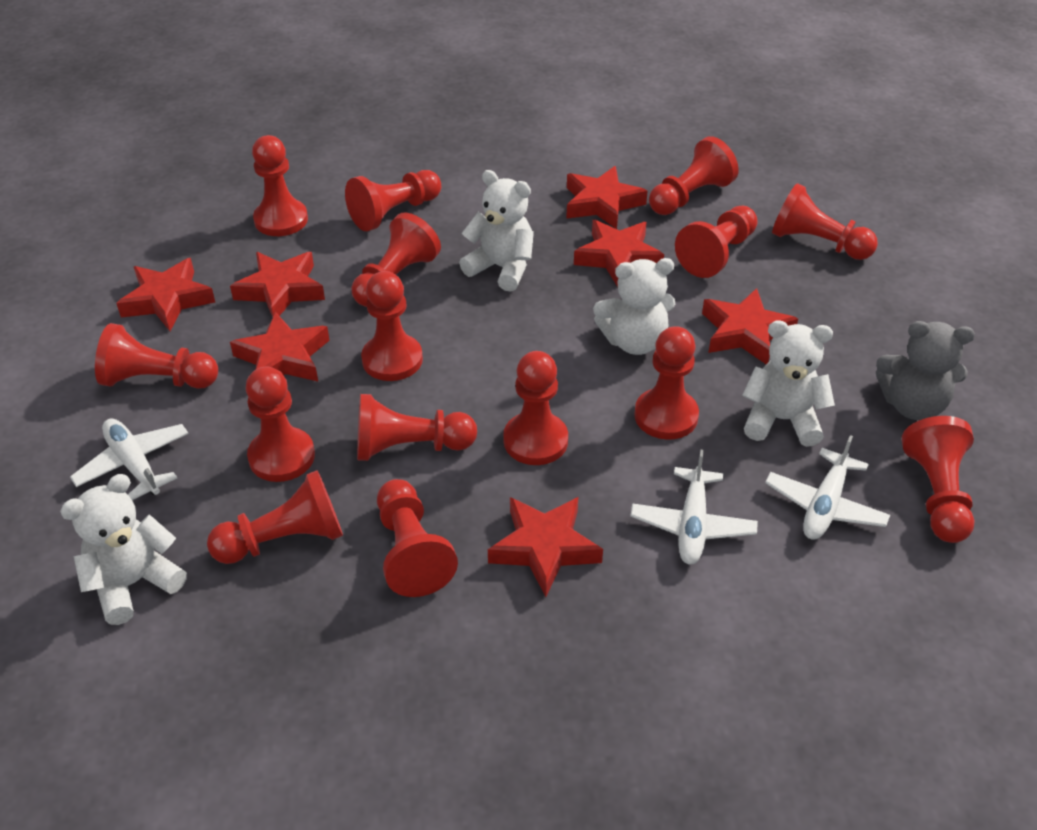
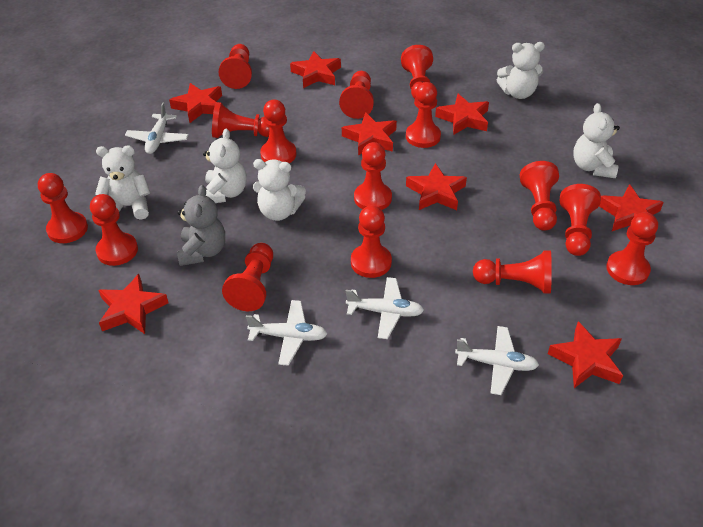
red star: [116,258,215,331] [230,252,325,318] [230,312,330,381] [488,497,603,597] [566,166,648,229] [574,220,664,287] [702,288,798,364] = 7 -> [99,274,169,334] [169,83,222,123] [290,51,341,88] [342,112,397,156] [406,163,467,210] [435,94,489,135] [548,321,623,388] [599,184,664,231] = 8
white plane: [70,419,189,500] [630,450,758,564] [765,435,890,540] = 3 -> [125,102,189,154] [246,300,327,366] [346,277,424,339] [455,326,539,395] = 4
white teddy bear: [60,474,187,625] [459,170,534,292] [593,258,675,355] [742,321,835,447] = 4 -> [95,145,150,220] [203,129,246,203] [253,159,306,221] [497,42,545,99] [573,103,620,178] = 5

